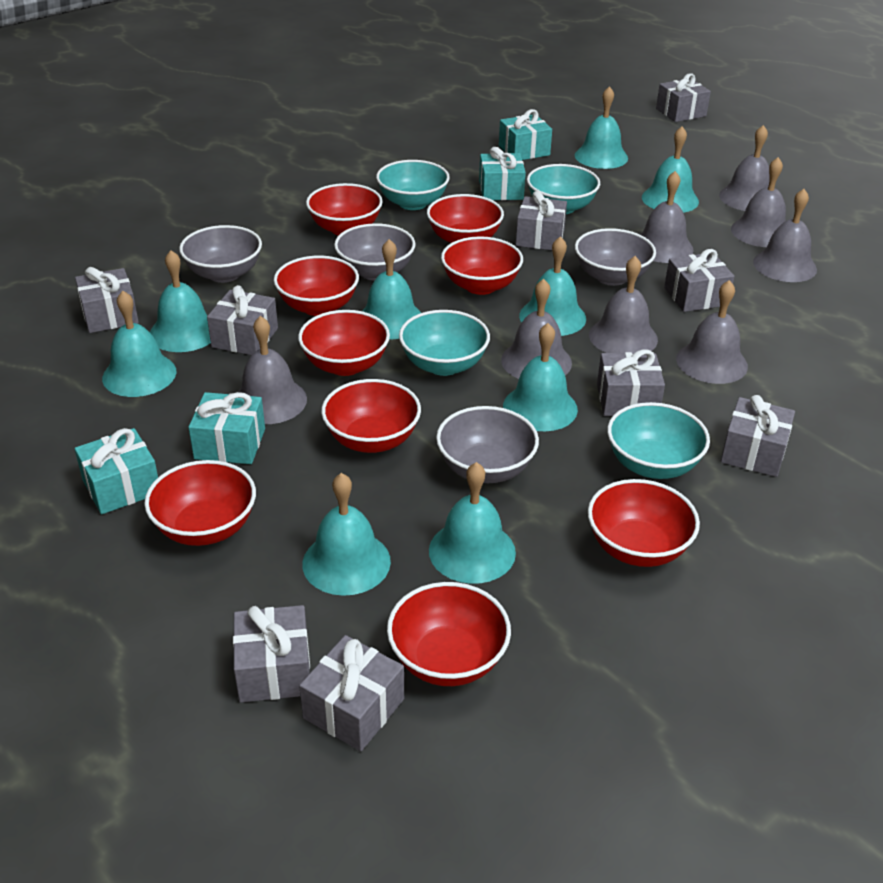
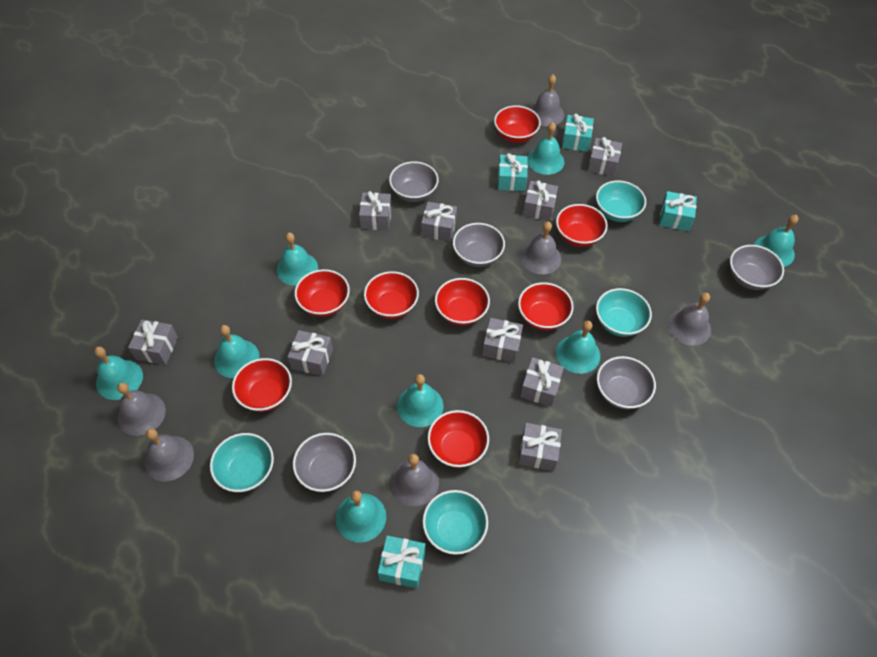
grey bell: [238,316,307,424] [501,279,572,379] [589,256,658,353] [640,171,694,263] [676,280,748,384] [719,125,770,211] [731,157,786,247] [753,189,817,282] = 8 -> [117,382,166,436] [144,429,194,481] [390,454,439,506] [521,221,561,274] [530,74,564,126] [667,293,711,346] = 6
grey bowl: [179,225,262,283] [334,223,415,281] [436,406,539,483] [575,228,656,286] = 4 -> [293,433,356,492] [389,161,439,202] [453,223,505,267] [597,356,656,409] [730,245,784,290] = 5
red bowl: [144,460,256,546] [274,256,359,316] [298,310,390,376] [306,183,383,236] [321,379,421,453] [387,582,511,686] [427,194,504,243] [441,236,523,295] [588,479,700,567] = 9 -> [232,358,292,412] [295,269,350,317] [364,271,419,319] [428,410,489,468] [435,278,490,326] [494,105,541,143] [518,282,574,330] [556,204,608,247] = 8
turquoise bell: [102,291,177,397] [150,250,211,352] [302,473,391,596] [362,239,421,339] [429,462,516,584] [503,323,578,431] [519,236,586,336] [575,86,628,169] [642,126,699,213] = 9 -> [94,347,143,400] [214,325,260,378] [277,232,318,286] [336,491,386,543] [397,374,443,427] [527,122,564,175] [556,321,600,374] [754,215,799,267] = 8

